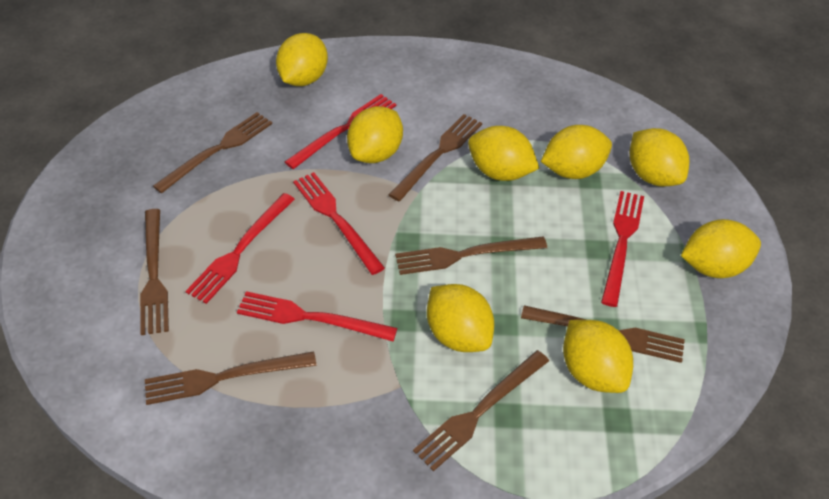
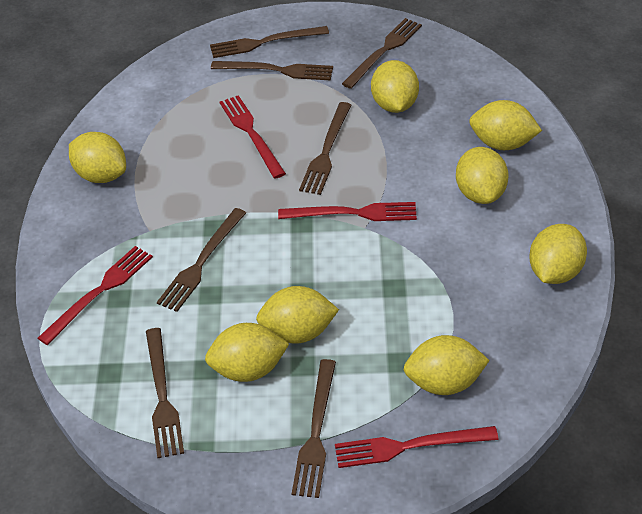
red fork: [185,193,295,304] [237,291,397,341] [285,94,396,169] [293,172,385,275] [601,191,644,307] = 5 -> [38,246,153,345] [220,95,286,178] [278,202,417,221] [335,426,499,468] = 4

